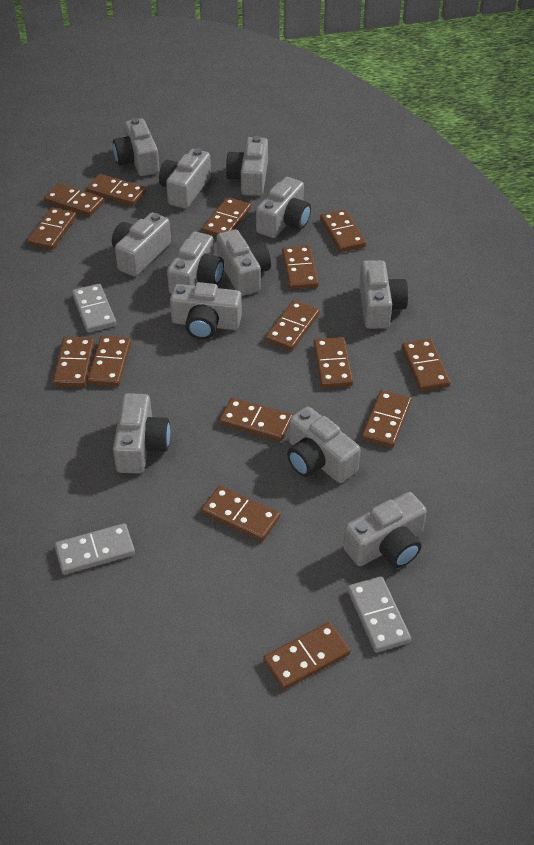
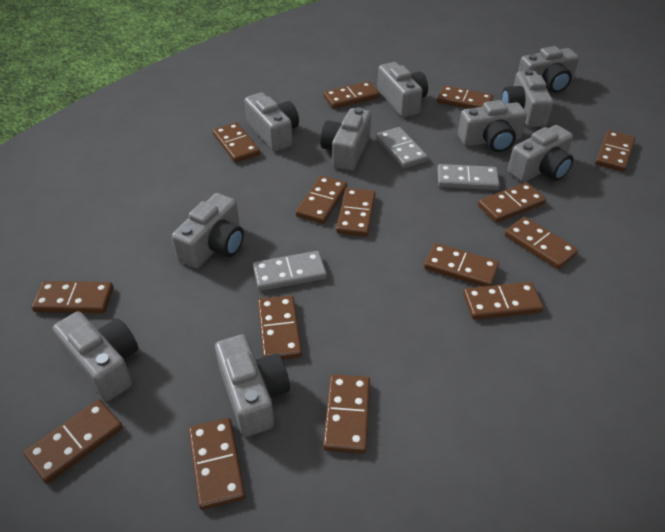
grey camera: [112,213,171,277] [113,118,160,176] [113,393,170,474] [159,148,211,209] [167,232,224,294] [170,282,242,340] [216,229,271,296] [226,136,268,196] [256,177,311,238] [287,406,361,483] [343,492,427,568] [359,260,408,329] = 12 -> [53,311,138,401] [172,193,244,268] [215,334,290,437] [244,93,299,152] [320,107,371,171] [377,62,428,117] [458,100,527,152] [501,69,554,127] [508,125,573,182] [518,46,579,93] = 10

